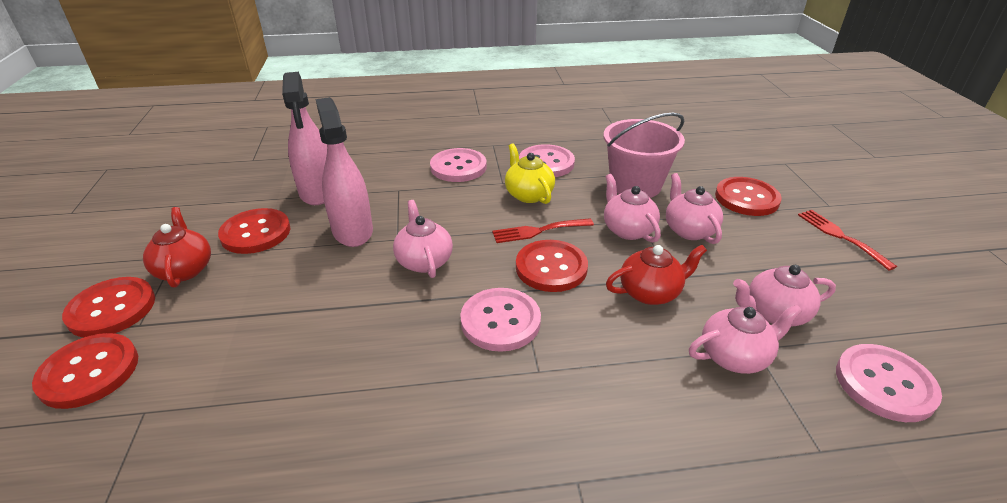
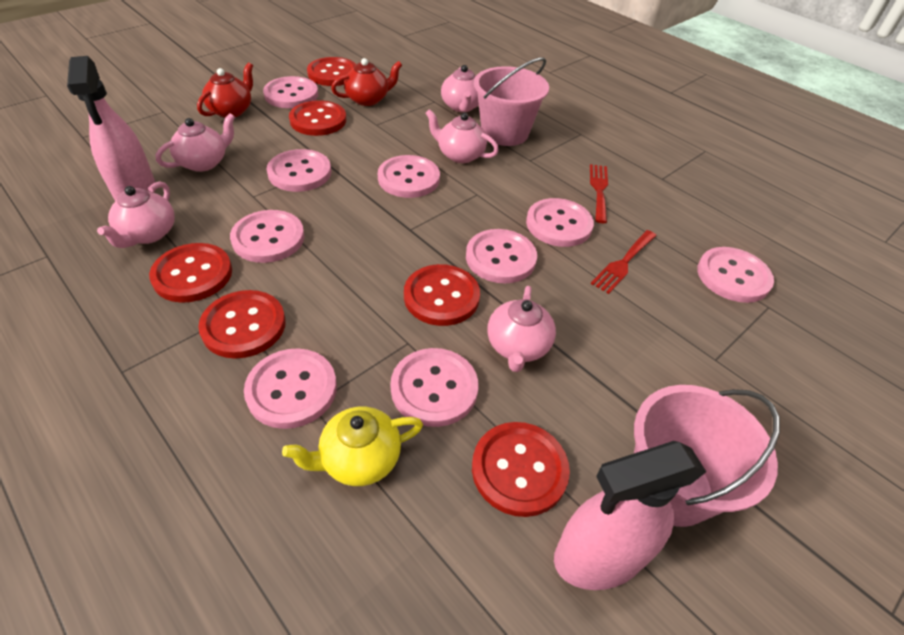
pink bucket: [603,113,685,198] = 1 -> [474,57,549,146] [634,385,780,527] = 2
pink button: [430,148,487,182] [460,288,541,352] [519,144,575,177] [836,344,942,422] = 4 -> [230,210,304,263] [244,349,337,429] [263,76,318,108] [267,149,331,192] [378,155,440,198] [390,348,478,427] [466,229,537,283] [526,198,594,247] [697,247,774,303] = 9
red button: [32,333,138,409] [62,277,155,337] [218,208,290,254] [516,240,588,292] [715,177,782,216] = 5 -> [149,243,232,303] [198,290,286,359] [289,100,346,136] [307,57,356,86] [404,264,480,326] [472,422,570,517] = 6

